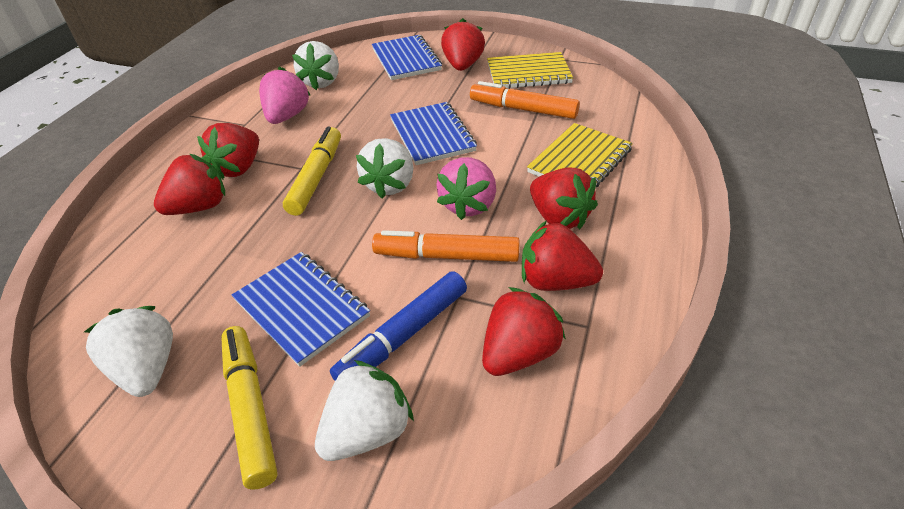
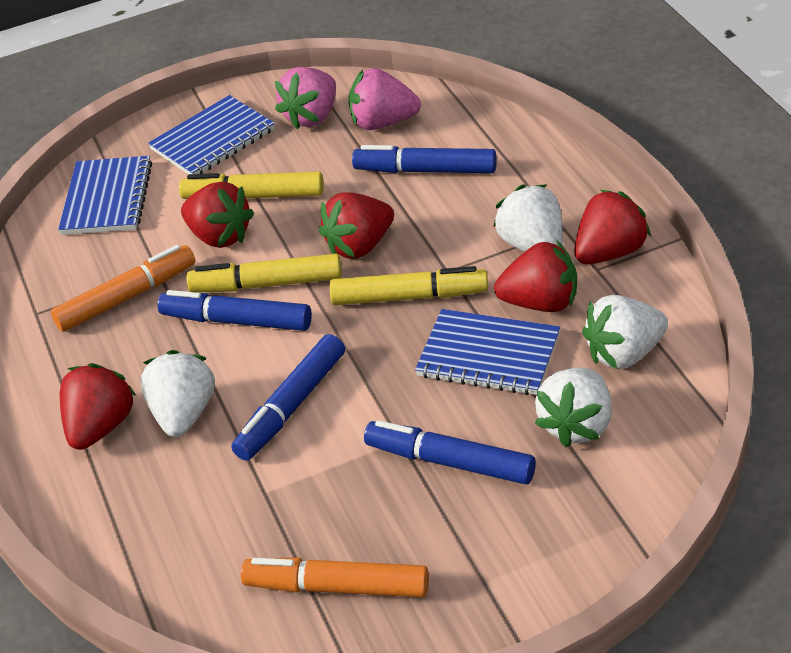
blue marker: [330,271,467,381] = 1 -> [157,290,312,331] [231,334,345,461] [352,145,497,173] [364,420,536,484] = 4
red strawberry: [154,154,225,215] [197,123,259,180] [441,18,485,71] [482,287,566,376] [522,220,603,291] [530,167,598,229] = 6 -> [60,363,137,450] [181,182,254,248] [319,193,394,259] [494,241,577,312] [574,190,651,264] = 5
yellow marker: [221,326,278,490] [283,126,341,216] = 2 -> [179,171,324,199] [187,254,342,293] [330,266,488,305] = 3
yellow notebook: [487,52,573,89] [527,123,633,187] = 2 -> none = 0

